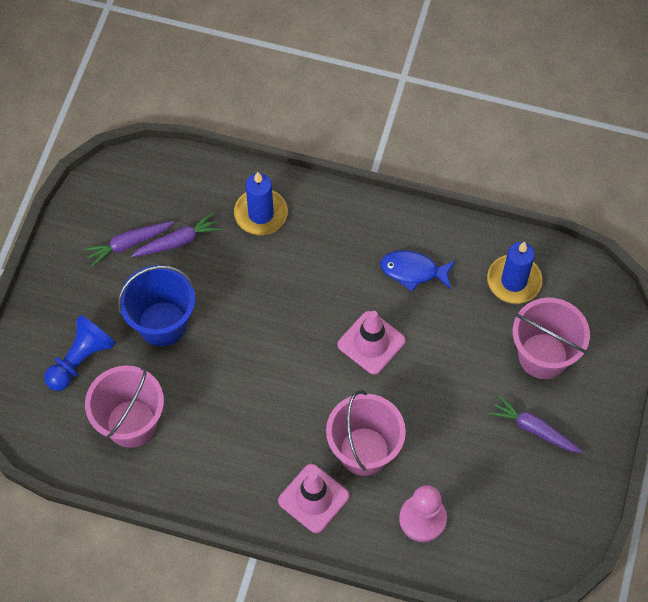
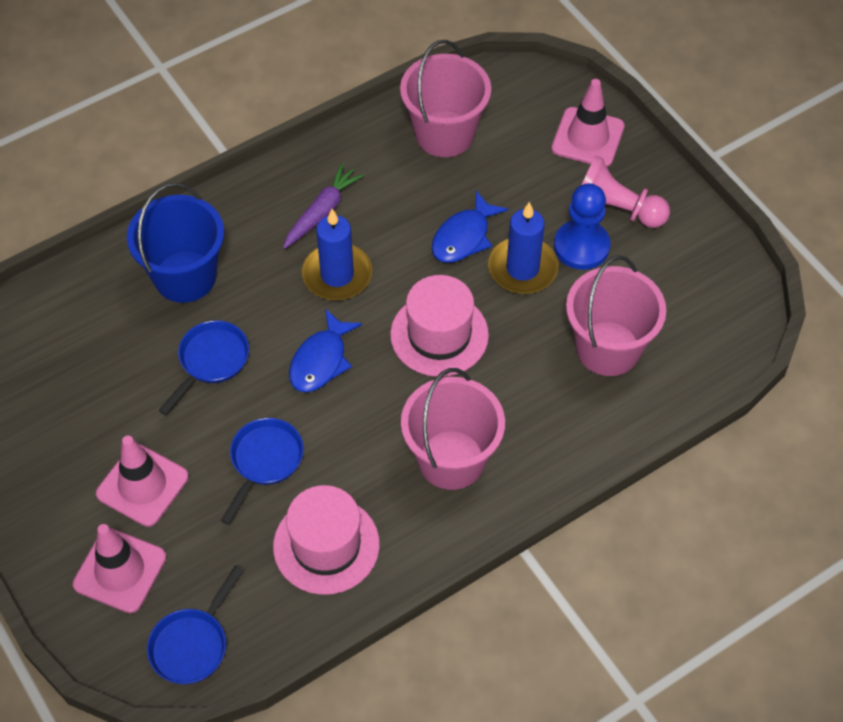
blue fish: [380,250,455,292] = 1 -> [289,309,362,392] [432,191,508,263] = 2
blue pan: none = 0 -> [147,565,244,685] [158,320,249,415] [221,418,304,525] = 3
pink hat: none = 0 -> [273,485,380,595] [390,275,489,377] = 2
pink traffic cone: [278,464,349,533] [337,311,406,375] = 2 -> [73,524,166,613] [96,436,189,527] [551,79,625,167] = 3
purple carrot: [84,221,174,266] [131,212,221,257] [489,396,583,453] = 3 -> [283,163,364,249] = 1

